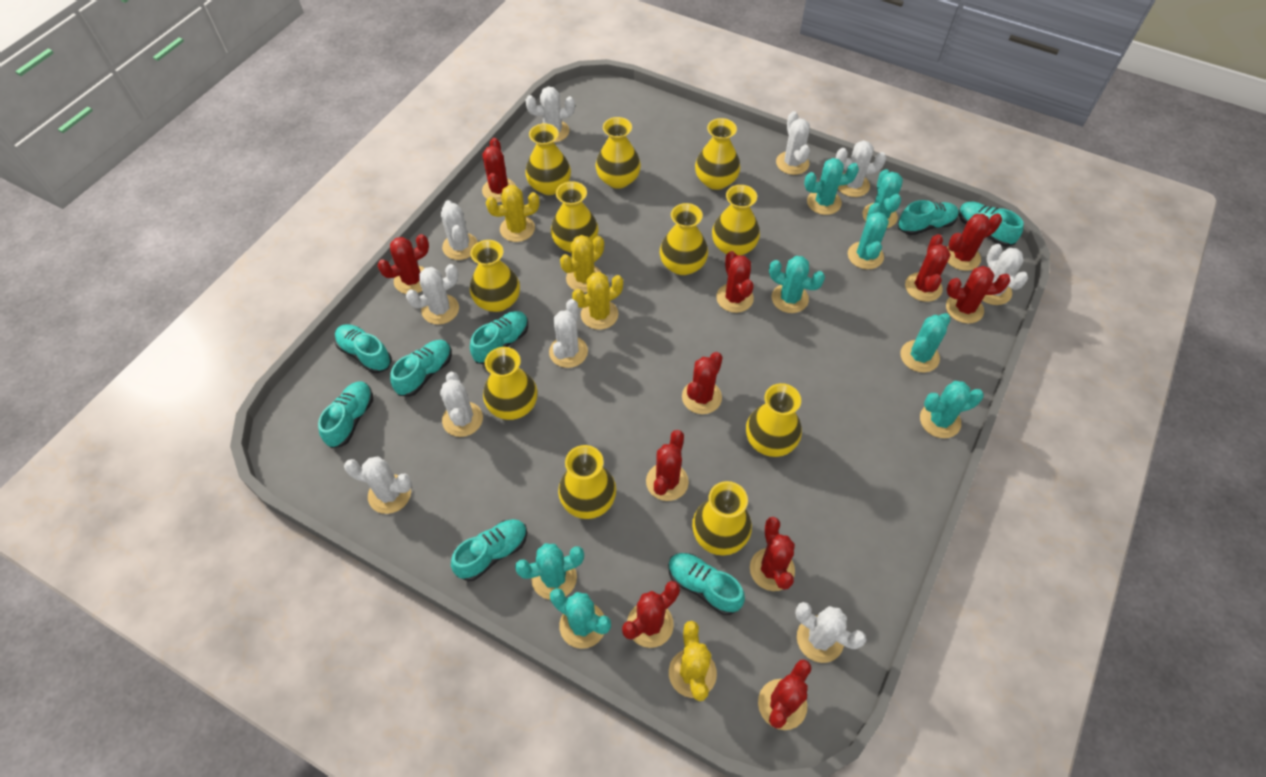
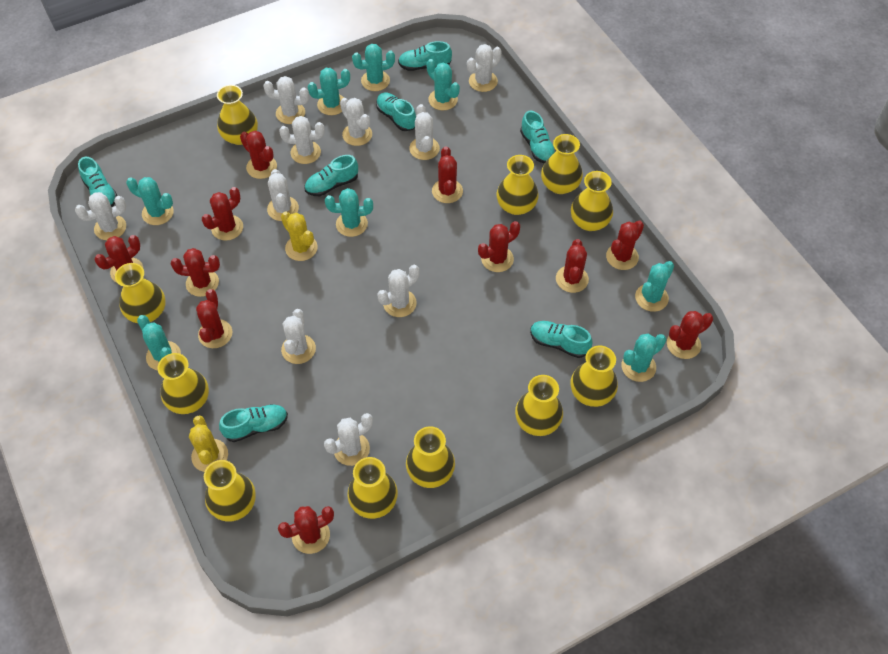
turquoise shoe: [318,381,373,448] [334,324,392,373] [390,340,452,397] [451,519,527,581] [470,311,528,364] [668,553,745,615] [898,200,959,235] [959,202,1024,247] = 8 -> [78,157,117,207] [219,404,288,442] [305,155,358,196] [376,93,416,131] [398,41,452,71] [520,111,556,164] [530,321,593,358] = 7
yellow cactus: [486,185,540,242] [560,235,604,293] [572,272,623,330] [669,621,717,701] = 4 -> [189,415,228,472] [281,212,318,261] = 2

